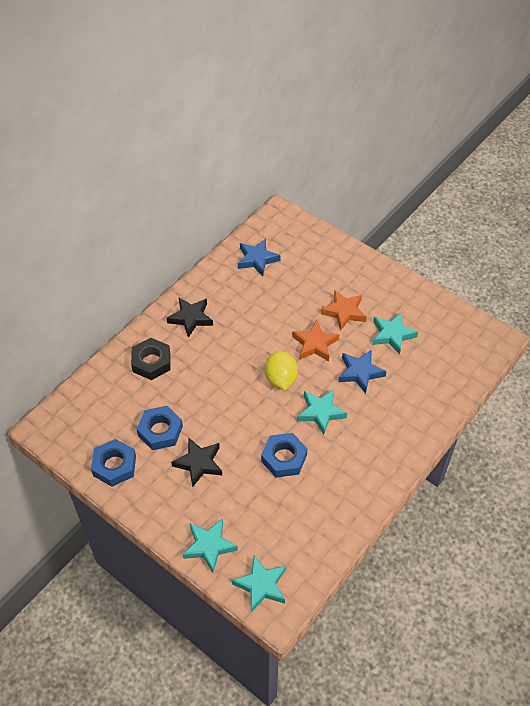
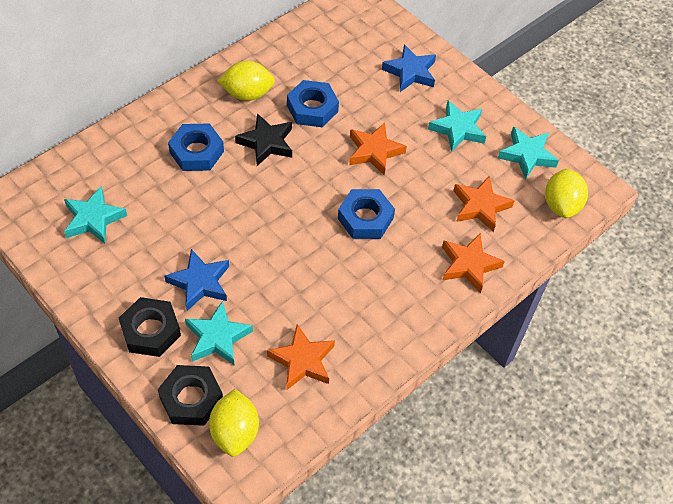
black nut: [131,338,170,380] = 1 -> [119,297,181,357] [158,365,223,426] = 2
black star: [167,298,213,338] [171,437,222,487] = 2 -> [235,113,292,166] = 1
orange star: [292,320,339,361] [321,290,367,331] = 2 -> [267,324,335,391] [349,123,407,176] [442,233,505,293] [453,176,515,232] = 4
yellow lemon: [265,350,298,390] = 1 -> [209,389,259,457] [218,61,275,101] [545,169,588,218] = 3

